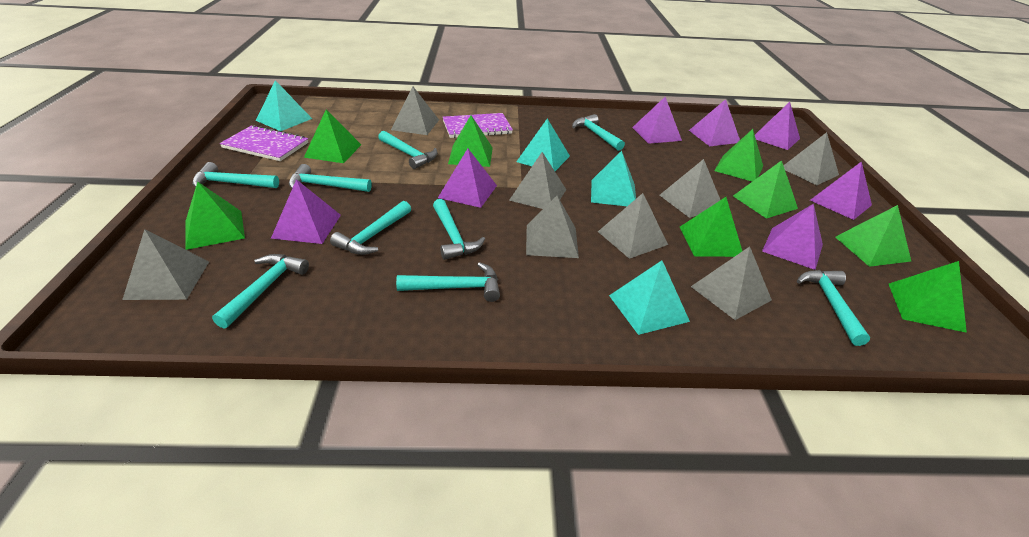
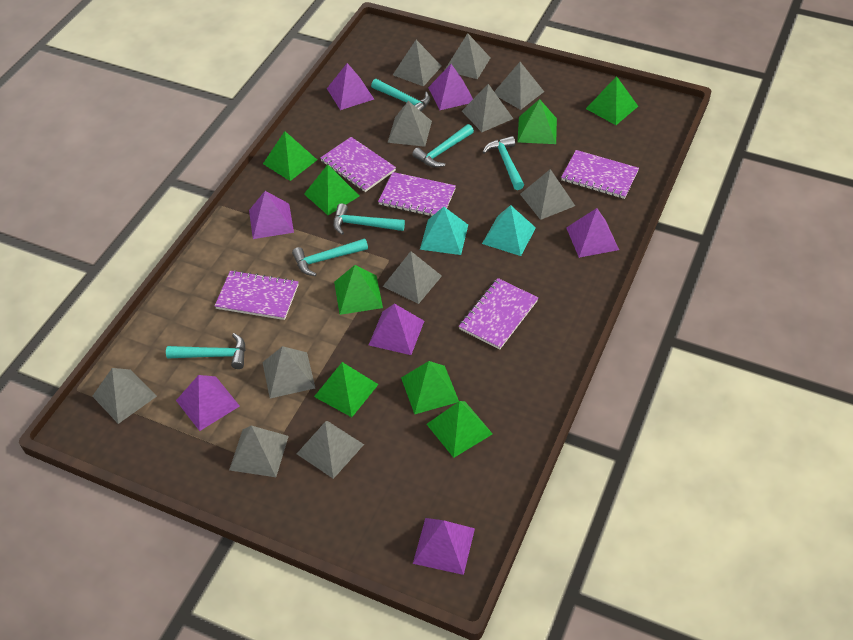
grey pyramid: [122,229,209,300] [391,87,439,135] [509,152,566,209] [526,196,579,258] [598,193,668,259] [660,159,720,218] [691,246,772,320] [783,132,839,185] = 8 -> [92,368,157,424] [229,426,289,477] [262,346,315,398] [297,421,364,479] [383,251,442,304] [388,101,432,147] [393,40,442,87] [445,33,490,79] [462,84,513,132] [494,62,544,110] [520,169,575,220] = 11
purple notebook: [220,125,308,161] [443,113,513,138] = 2 -> [215,270,298,320] [320,137,396,192] [378,172,456,217] [459,278,539,349] [561,150,639,199] = 5
turquoise hammer: [192,162,279,188] [212,254,309,329] [289,164,372,192] [330,201,411,255] [378,131,438,169] [396,262,500,302] [433,199,485,260] [572,114,625,151] [797,270,870,346] = 9 -> [166,333,246,369] [292,238,368,276] [333,203,405,235] [371,79,430,111] [412,124,474,168] [483,136,524,190] = 6
turquoise pyramid: [256,80,312,131] [516,119,570,171] [591,151,636,206] [609,260,690,335] = 4 -> [420,207,468,255] [482,205,536,256] = 2

